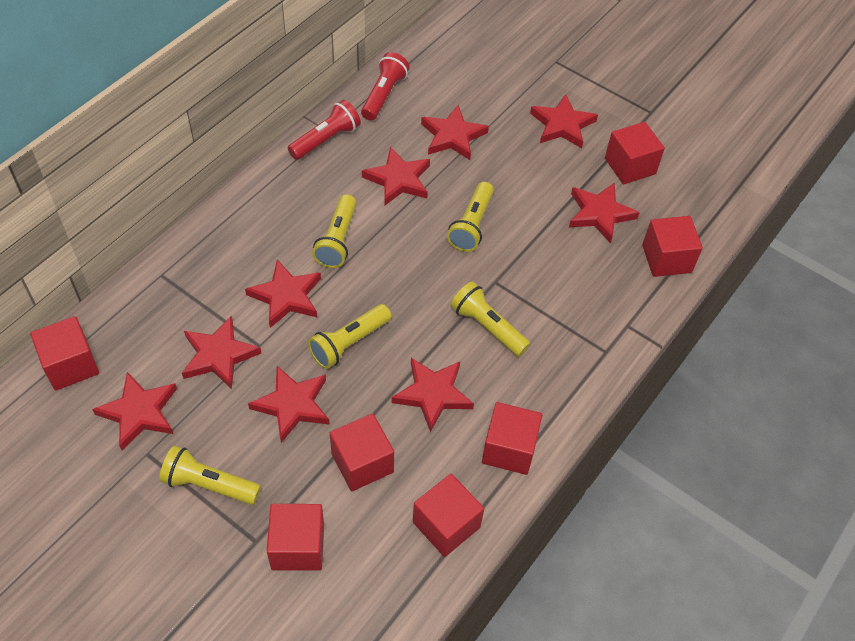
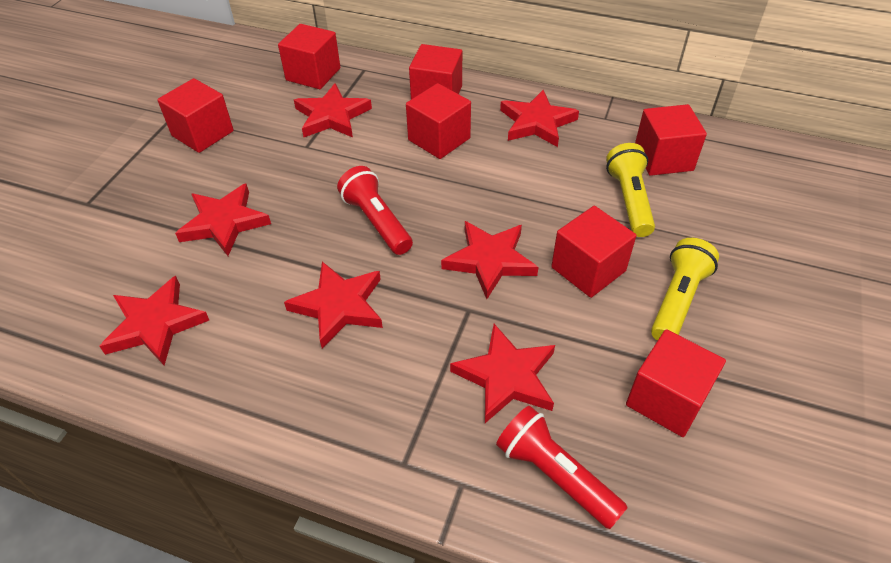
red star: [92,372,177,450] [182,316,261,390] [245,259,321,328] [248,366,330,443] [362,147,430,206] [392,358,474,432] [421,105,489,160] [530,94,598,148] [569,182,640,243] = 9 -> [99,276,209,366] [175,184,271,256] [284,262,383,349] [294,83,372,137] [441,221,538,299] [450,324,555,423] [500,90,579,147] = 7
yellow flashlight: [159,446,261,505] [308,304,392,369] [312,194,357,268] [447,182,494,252] [451,281,530,356] = 5 -> [606,143,655,237] [651,238,719,341] = 2

